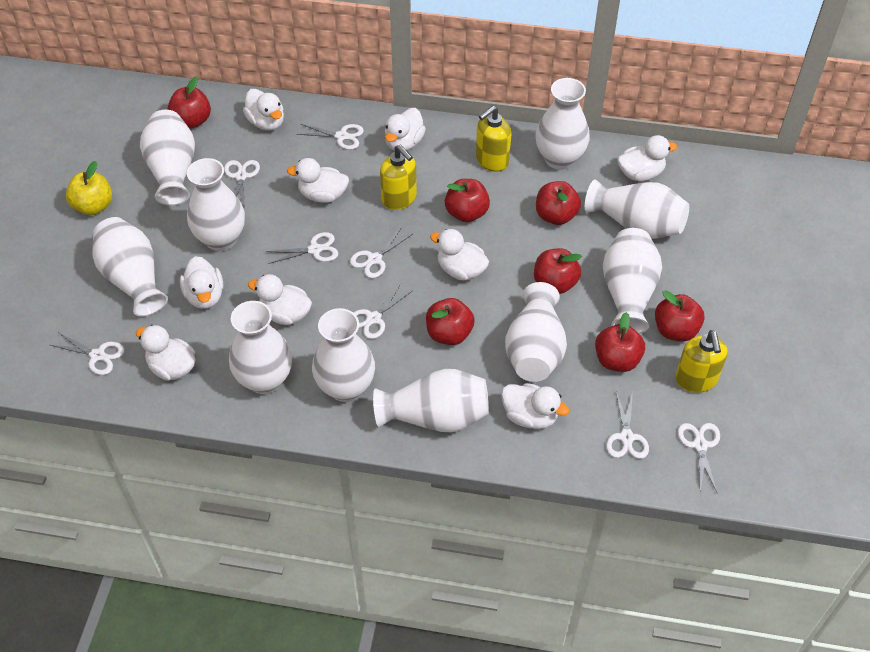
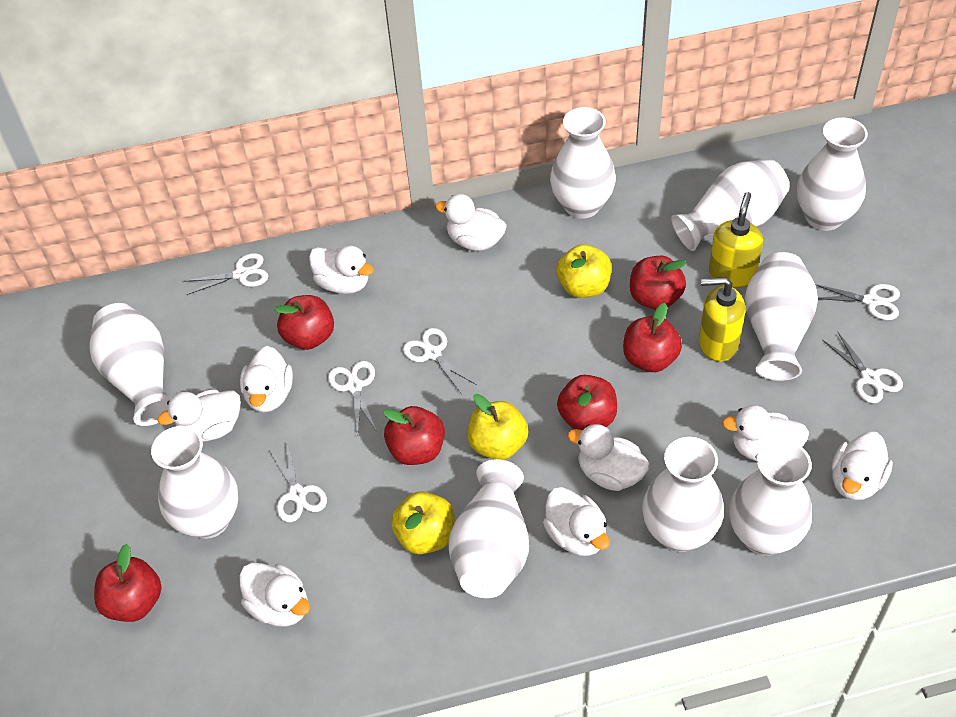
red apple: [168,77,211,128] [426,298,475,345] [445,179,490,222] [534,248,582,294] [536,181,581,225] [595,312,645,372] [655,290,705,342] = 7 -> [94,544,161,622] [274,295,334,350] [383,406,445,465] [557,375,617,431] [623,303,682,372] [630,256,686,310] = 6
white scissors: [50,332,125,375] [224,160,260,210] [266,232,338,264] [297,124,364,150] [350,227,413,278] [353,284,412,339] [606,391,649,459] [678,423,720,494] = 8 -> [184,253,268,295] [269,441,327,522] [328,361,377,434] [403,328,477,394] [815,284,900,320] [822,331,903,403] = 6
white vase: [92,217,168,317] [140,110,195,205] [187,158,245,251] [229,301,292,394] [312,308,375,402] [373,369,489,433] [505,282,567,382] [535,78,590,170] [585,179,689,239] [603,228,662,333] = 10 -> [90,303,171,426] [151,426,238,539] [449,459,529,598] [550,107,616,219] [642,437,724,552] [671,160,790,251] [729,440,812,556] [745,252,818,381] [797,118,868,231] = 9
yellow apple: [66,161,112,215] = 1 -> [391,491,455,554] [468,394,528,460] [556,244,612,298] = 3
yellow soap dispenser: [380,145,417,210] [476,106,511,172] [675,330,728,393] = 3 -> [699,277,745,362] [709,192,763,288] = 2

